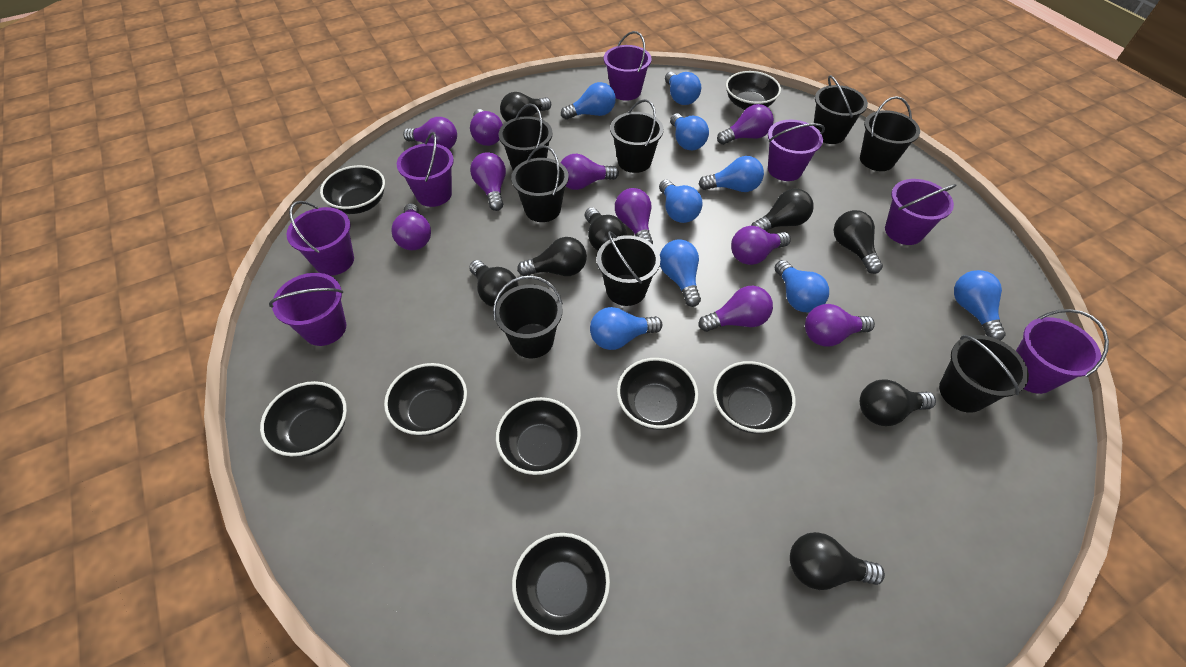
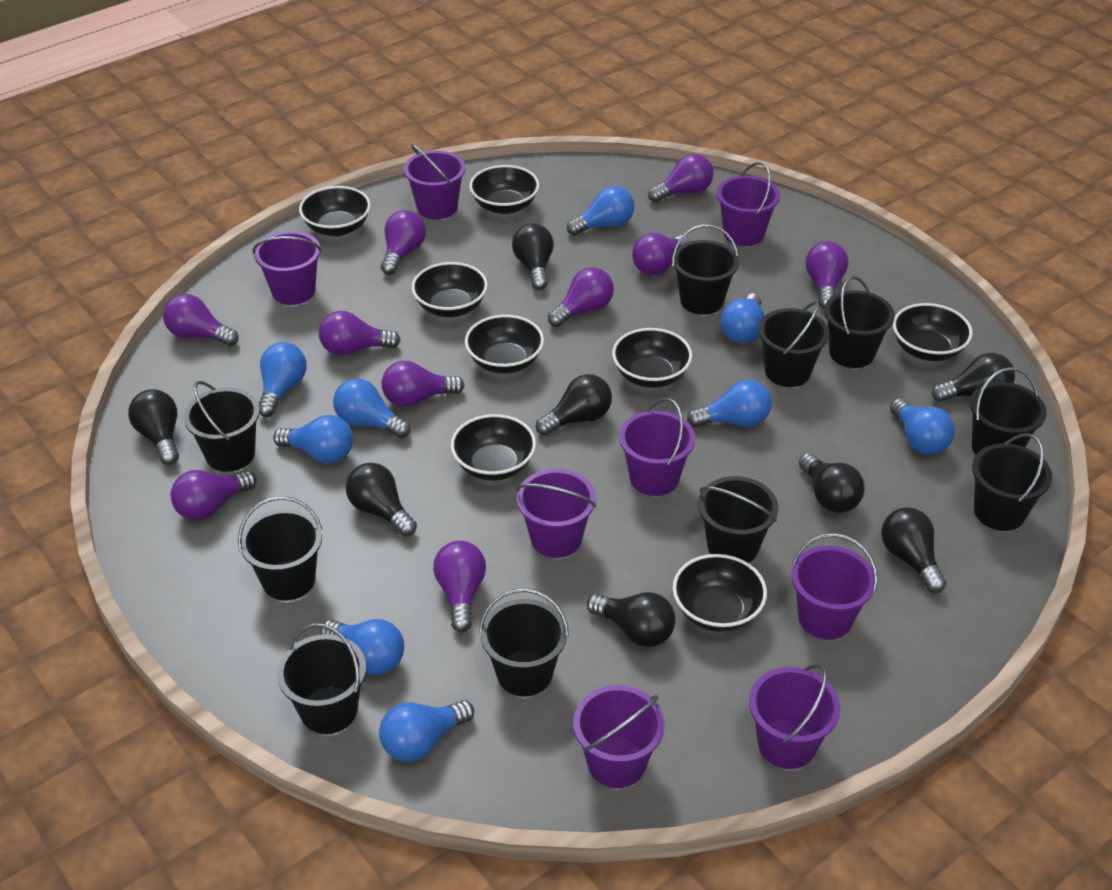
black bucket: [493,275,563,358] [499,103,553,170] [511,145,569,222] [597,231,660,306] [610,99,664,173] [814,75,868,144] [860,96,920,171] [939,335,1029,413] = 8 -> [184,381,260,472] [238,496,322,601] [277,623,366,734] [479,588,569,696] [672,224,739,315] [698,476,779,563] [758,301,829,387] [824,276,895,368] [970,367,1047,454] [972,433,1052,531] = 10
purple bucket: [269,273,346,346] [287,201,354,276] [397,132,454,207] [604,31,651,101] [768,120,825,181] [885,179,957,245] [1016,309,1109,394] = 7 -> [253,231,322,305] [404,144,466,220] [516,469,596,558] [573,685,665,788] [619,398,695,496] [717,162,780,246] [749,664,841,769] [791,533,878,640] = 8

